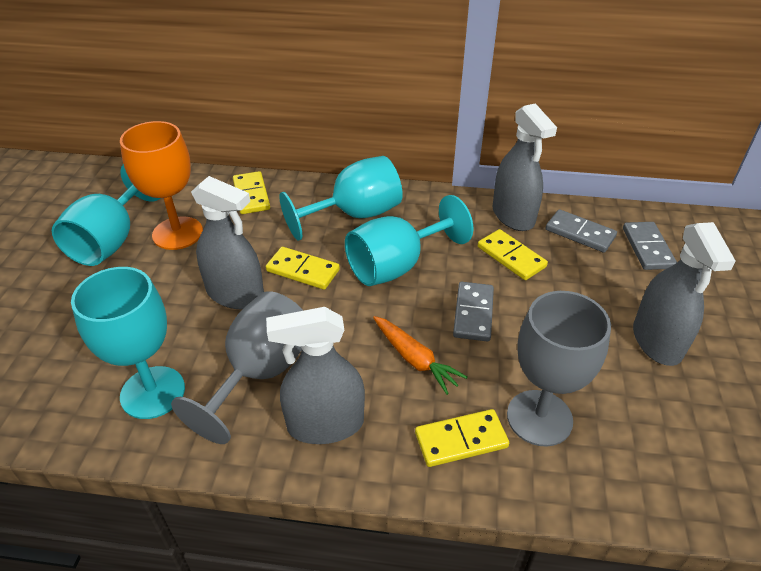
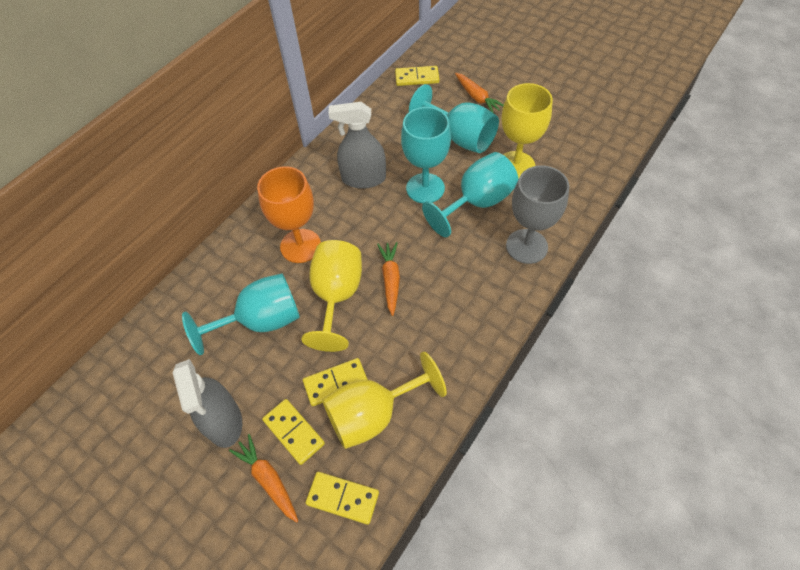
grey domino: [453,282,494,342] [546,209,617,253] [623,222,677,270] = 3 -> none = 0
grey goblet: [171,291,303,444] [507,291,611,447] = 2 -> [506,166,569,264] = 1
grey spray bottle: [191,176,264,309] [266,307,365,444] [492,103,557,231] [633,222,736,366] = 4 -> [172,359,242,448] [328,102,386,189] = 2
orange carrot: [373,316,468,395] = 1 -> [229,434,298,522] [377,242,400,316] [455,73,504,113] = 3
yellow goblet: none = 0 -> [302,240,362,352] [322,351,447,449] [501,83,553,180] = 3

